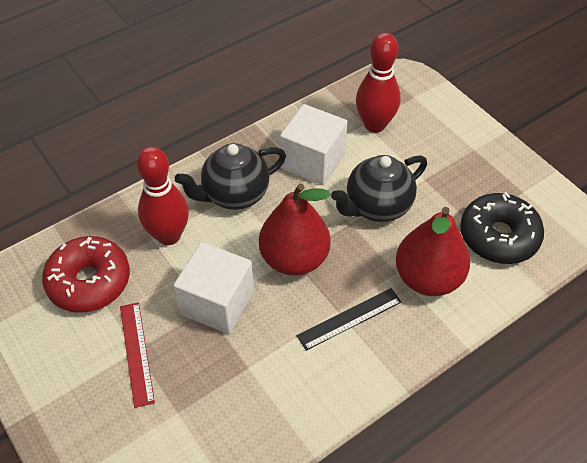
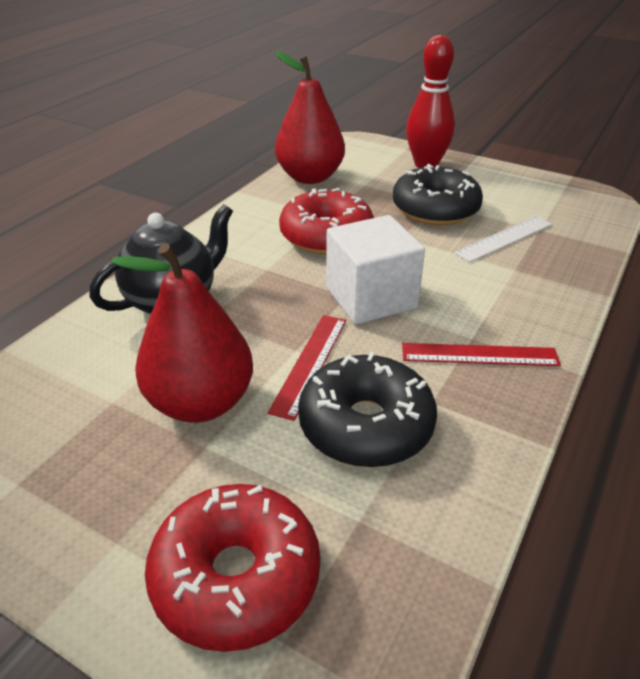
black donut: [460,192,544,264] = 1 -> [298,352,437,468] [392,164,483,226] = 2
black ruler: [296,288,401,351] = 1 -> none = 0
black teapot: [175,143,286,210] [331,155,427,222] = 2 -> [89,204,233,314] = 1
red bowling pin: [136,146,189,245] [356,33,401,133] = 2 -> [406,35,455,168] = 1
red donut: [42,236,130,313] = 1 -> [145,484,320,652] [279,188,374,255] = 2
red ruler: [120,302,155,408] = 1 -> [268,315,346,421] [402,343,561,366] = 2
white cube: [173,242,254,334] [280,104,347,185] = 2 -> [326,215,425,324] = 1
white ruler: none = 0 -> [454,216,552,262] = 1

